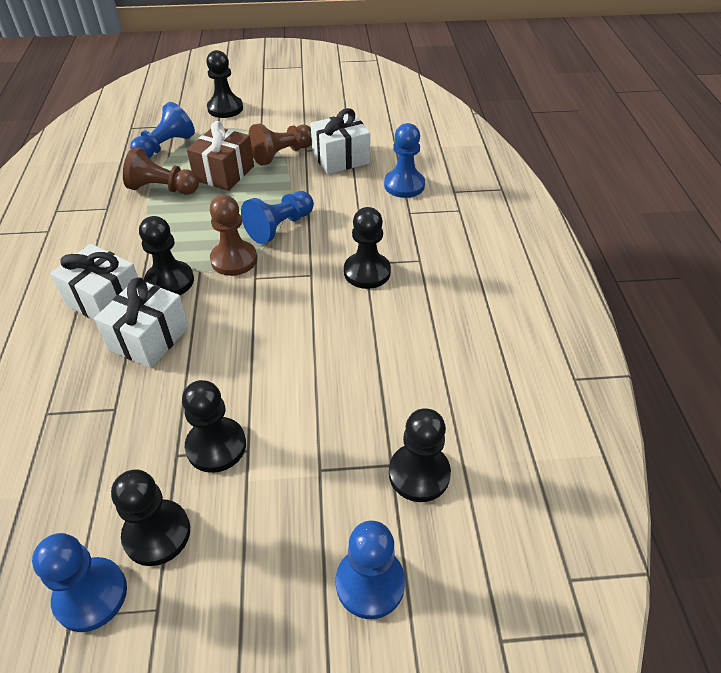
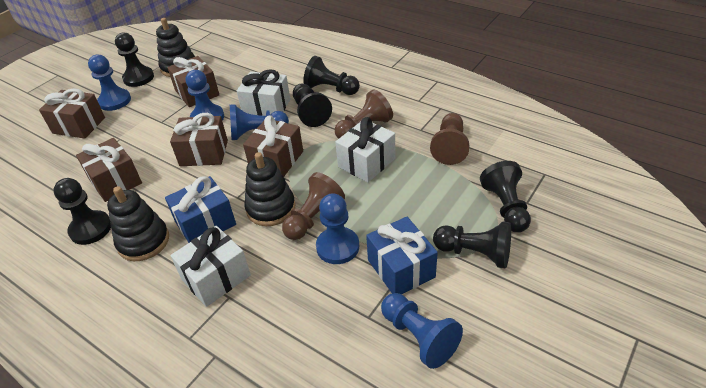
black stacking toy: none = 0 -> [107,186,169,261] [156,18,195,77] [244,152,295,226] = 3
blue gift: none = 0 -> [165,176,236,243] [366,217,438,294] = 2
brown gift: [187,121,254,191] = 1 -> [39,88,105,139] [76,138,142,202] [167,56,219,107] [170,113,228,166] [243,116,303,177] = 5

